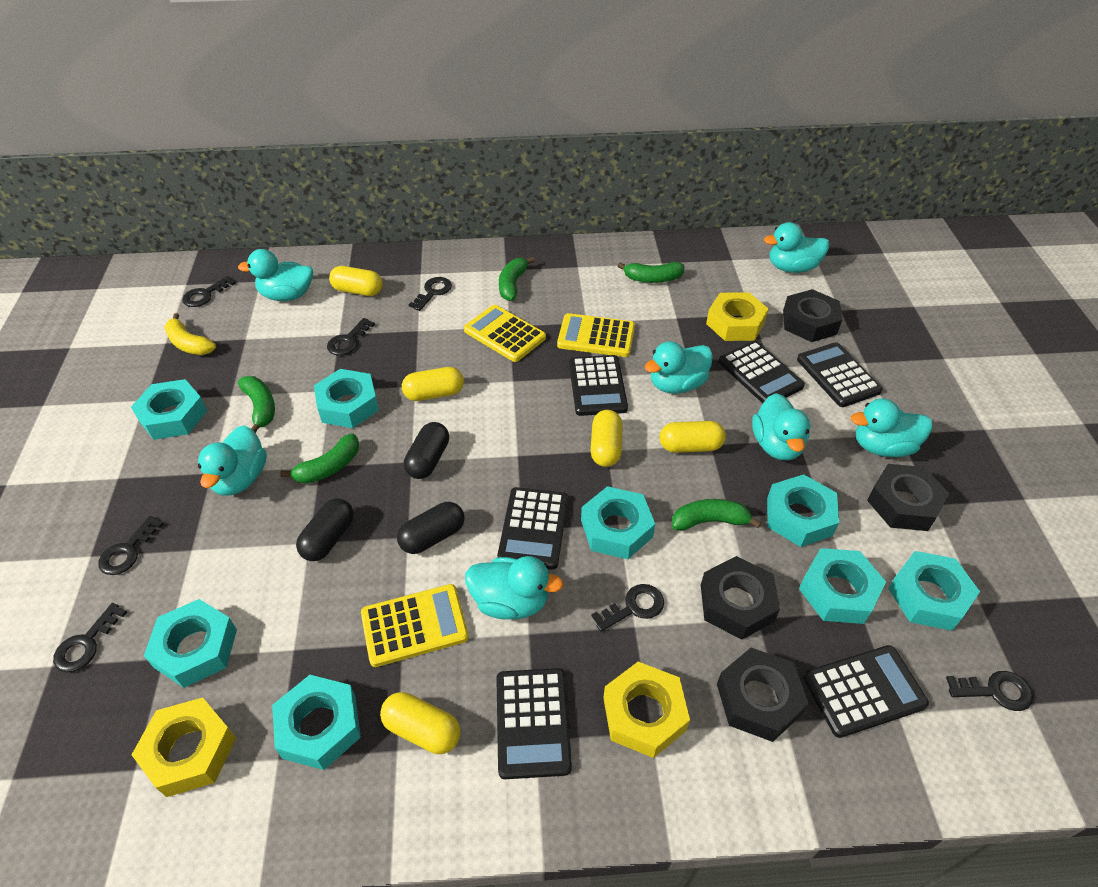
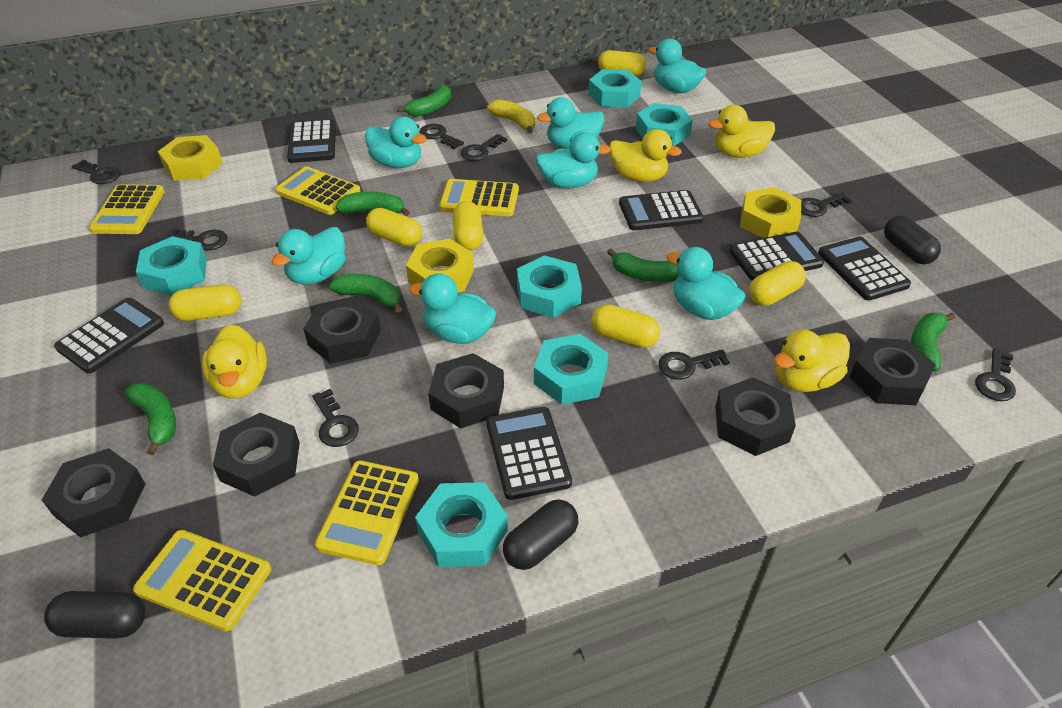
black key: [53,603,127,673] [98,516,164,575] [182,276,236,307] [327,318,375,356] [408,277,452,311] [592,584,664,632] [946,671,1033,711] = 7 -> [72,160,121,184] [166,228,228,251] [312,389,359,447] [419,124,464,149] [461,134,507,161] [658,349,730,380] [801,193,852,217] [975,349,1016,401] = 8
black nut: [701,556,780,640] [717,648,809,742] [783,289,842,342] [867,464,950,531] = 4 -> [42,448,145,538] [213,413,300,497] [303,297,381,364] [428,353,504,428] [715,377,796,456] [849,338,936,405] = 6
green banana: [238,376,275,433] [280,433,359,484] [499,257,535,301] [618,262,685,283] [672,499,761,531] = 5 -> [124,383,176,455] [329,274,402,313] [336,191,410,216] [397,85,451,117] [607,248,679,282] [911,313,955,371] = 6
turquoise nut: [131,379,207,440] [144,599,237,688] [272,675,361,770] [314,369,379,428] [581,486,655,559] [767,474,839,547] [799,548,886,624] [888,551,980,631] = 8 -> [136,236,207,296] [415,482,508,567] [517,255,582,318] [534,334,609,405] [588,69,642,108] [636,103,693,146] = 6
yellow calculator: [361,584,469,667] [464,305,546,362] [557,313,635,357] = 3 -> [89,184,165,234] [133,530,271,631] [275,166,361,215] [315,460,419,565] [439,179,519,216] = 5
yellow capsule: [329,266,383,296] [380,692,460,754] [402,367,464,401] [591,410,622,467] [660,421,726,453] = 5 -> [168,284,241,321] [366,208,422,247] [453,201,483,250] [591,304,660,348] [598,50,646,76] [749,261,806,306] = 6
yellow duck: none = 0 -> [202,324,267,398] [609,129,682,182] [708,105,775,158] [774,330,850,392] = 4

